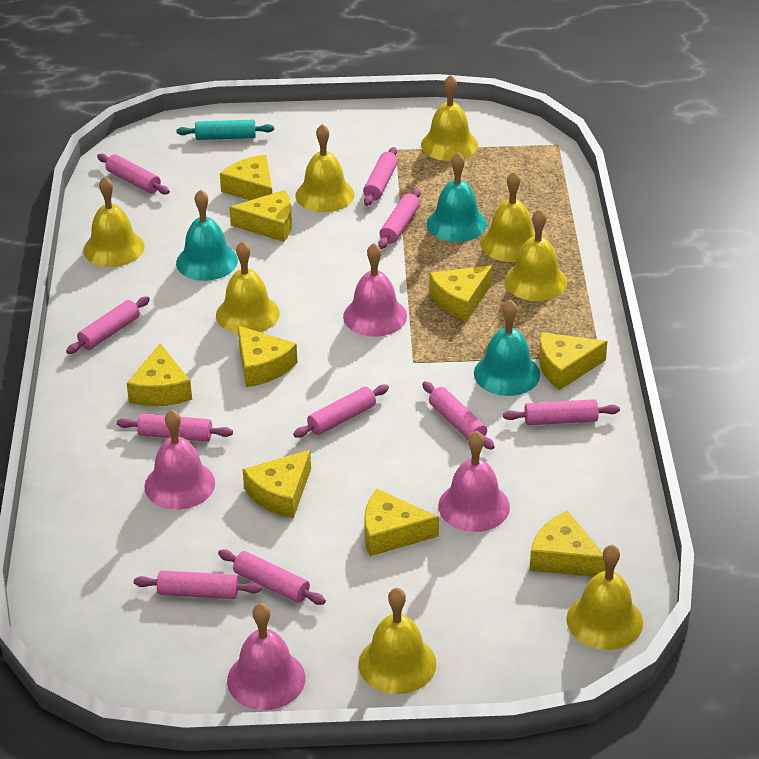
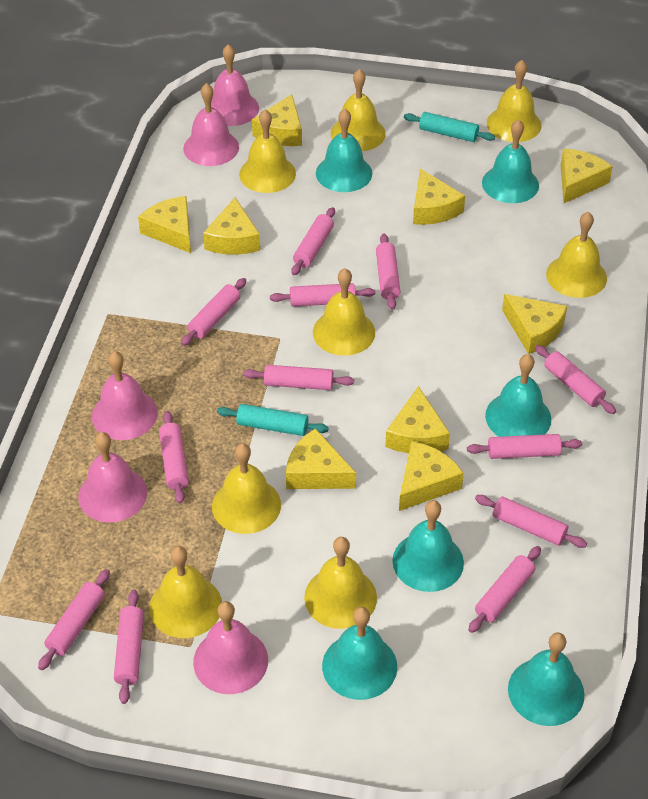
pink bell: [144,409,215,510] [227,603,306,710] [343,243,407,337] [438,431,510,532] = 4 -> [78,432,147,523] [92,351,158,440] [183,83,239,166] [193,601,268,694] [211,44,259,126] = 5
pink rolling pin: [66,296,150,354] [97,154,170,195] [117,413,233,442] [134,570,262,599] [218,549,326,605] [293,384,389,438] [363,147,398,206] [378,189,421,249] [422,381,495,450] [503,399,620,425] = 10 -> [38,569,110,670] [114,590,144,704] [159,411,189,504] [181,278,246,346] [243,365,354,390] [270,283,376,307] [291,207,335,275] [376,234,400,310] [467,434,582,459] [468,546,541,633] [475,495,587,548] [535,345,616,414] = 12
turquoise bell: [176,189,238,281] [427,152,487,242] [474,300,540,396] = 3 -> [316,109,372,192] [322,607,397,700] [392,500,464,592] [482,119,539,203] [485,354,551,437] [508,633,585,726] = 6
turquoise rolling pin: [177,120,274,140] = 1 -> [217,404,329,436] [404,112,495,142] = 2

